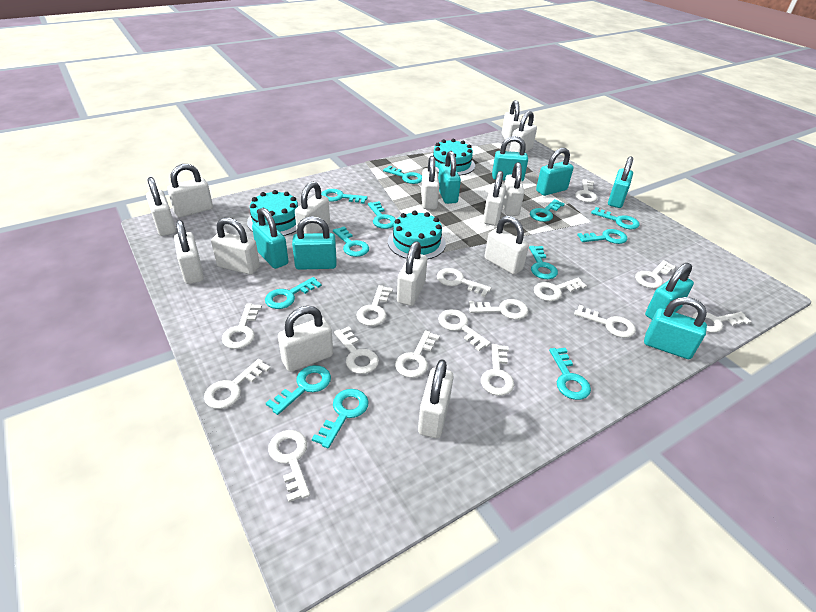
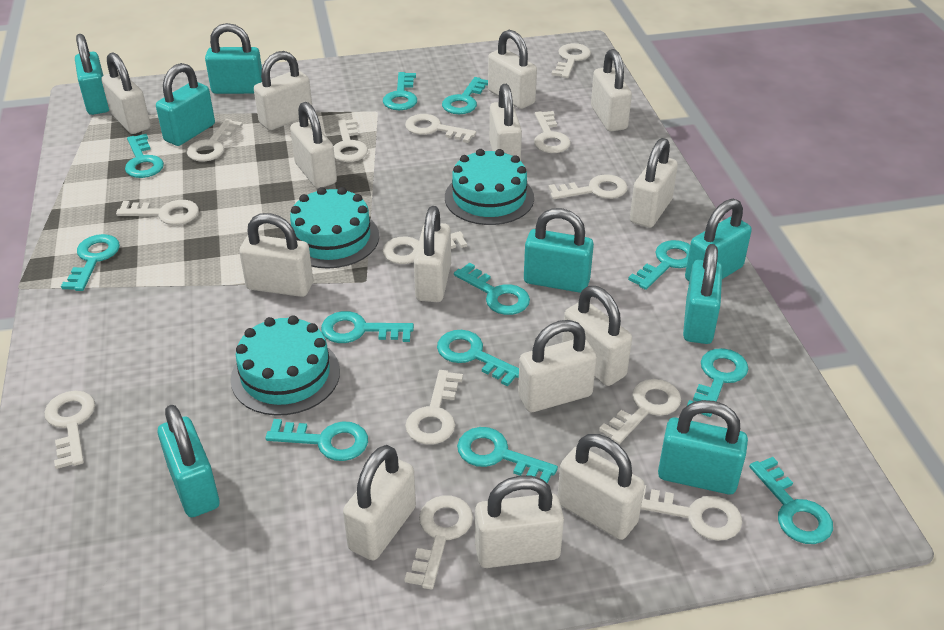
white key: [204,359,271,409] [222,303,262,349] [268,430,310,502] [334,326,379,374] [356,285,393,326] [395,330,440,378] [437,268,491,297] [438,309,491,351] [469,299,528,320] [481,344,514,396] [534,278,587,301] [574,305,636,338] [575,179,598,203] [635,260,676,289] [692,312,751,333] = 15 -> [44,391,95,469] [116,200,199,225] [187,119,243,162] [333,119,368,162] [382,231,467,264] [404,495,473,590] [405,114,476,143] [405,370,463,445] [534,111,571,153] [548,174,628,199] [552,43,591,78] [599,379,681,444] [641,485,742,541] = 13

